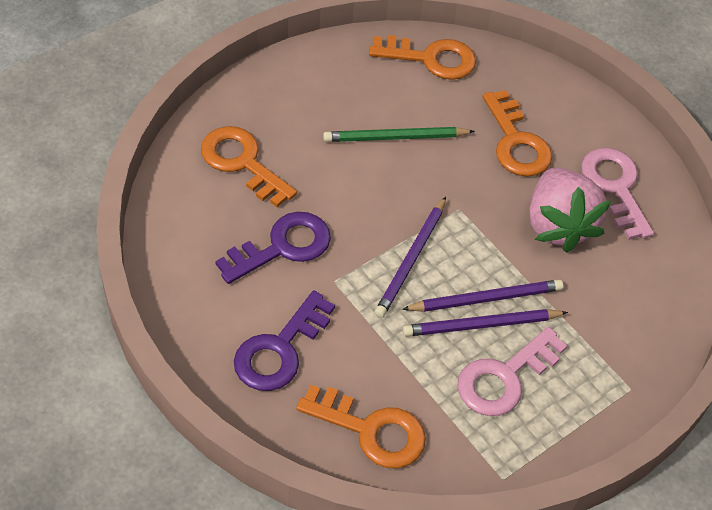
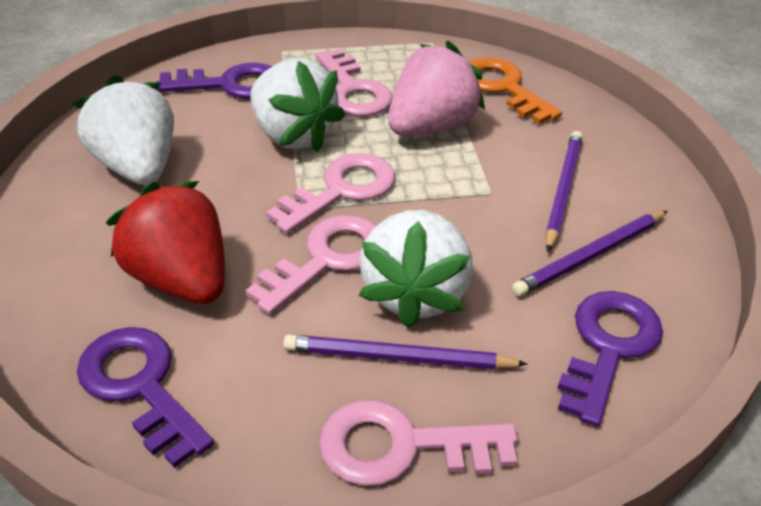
green pencil: [323,127,475,142] = 1 -> none = 0
orange key: [201,126,297,207] [296,385,426,468] [369,35,476,80] [482,90,552,176] = 4 -> [468,57,562,124] = 1
pink key: [457,327,567,416] [581,147,654,240] = 2 -> [245,215,377,315] [266,153,395,234] [316,49,392,117] [319,400,518,486] = 4
purple key: [215,212,331,284] [234,291,335,391] = 2 -> [77,327,214,468] [156,63,273,99] [557,291,663,427] = 3
red strawberry: none = 0 -> [106,181,225,304] = 1
white strawberry: none = 0 -> [73,75,174,185] [250,58,345,152] [359,210,473,328] = 3

